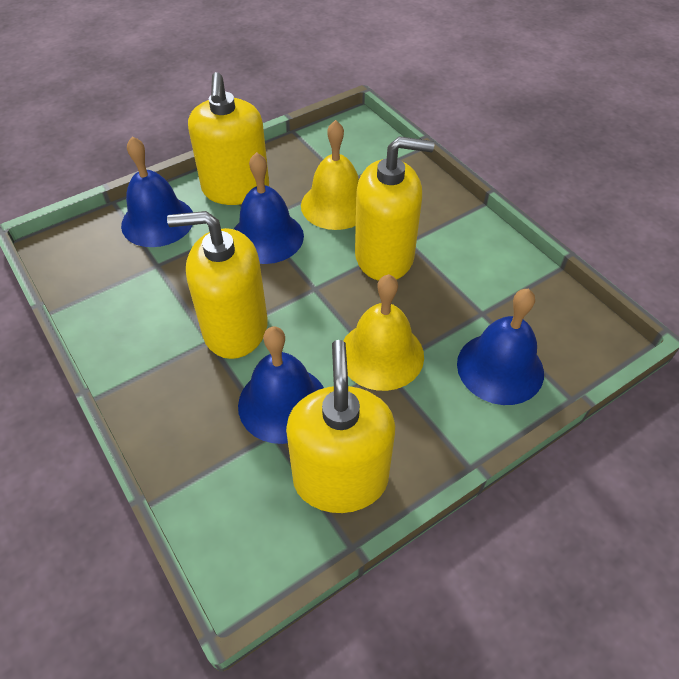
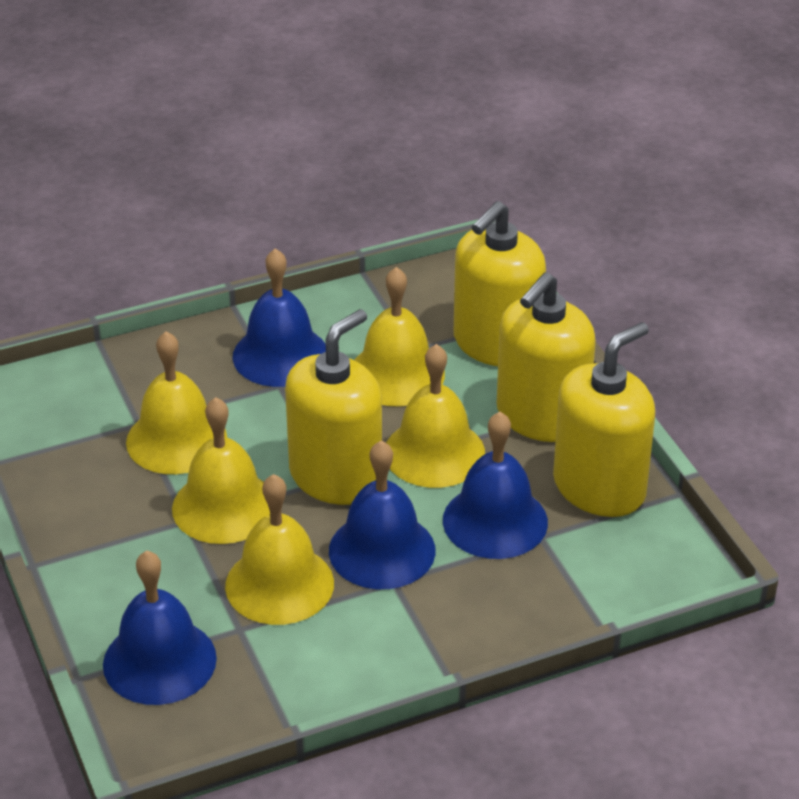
yellow bell: [301,120,359,230] [343,274,424,391] = 2 -> [126,331,227,474] [172,397,270,544] [225,474,334,625] [354,267,445,406] [386,344,485,488] = 5

